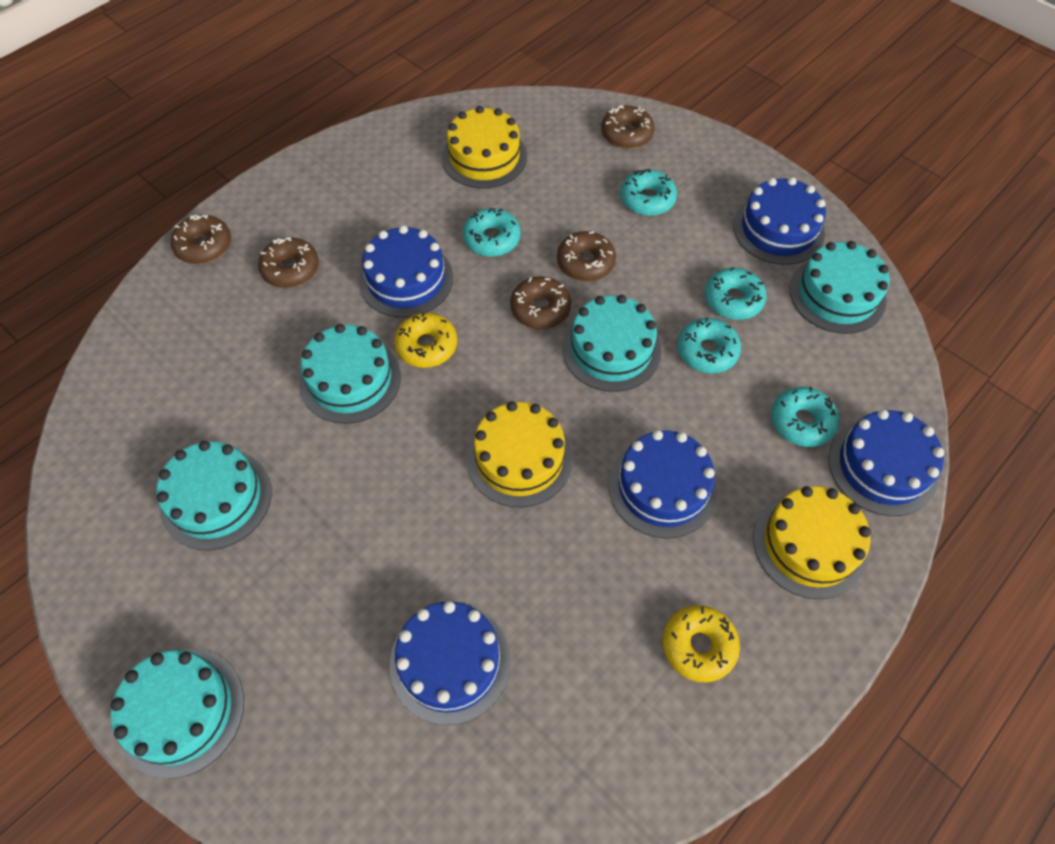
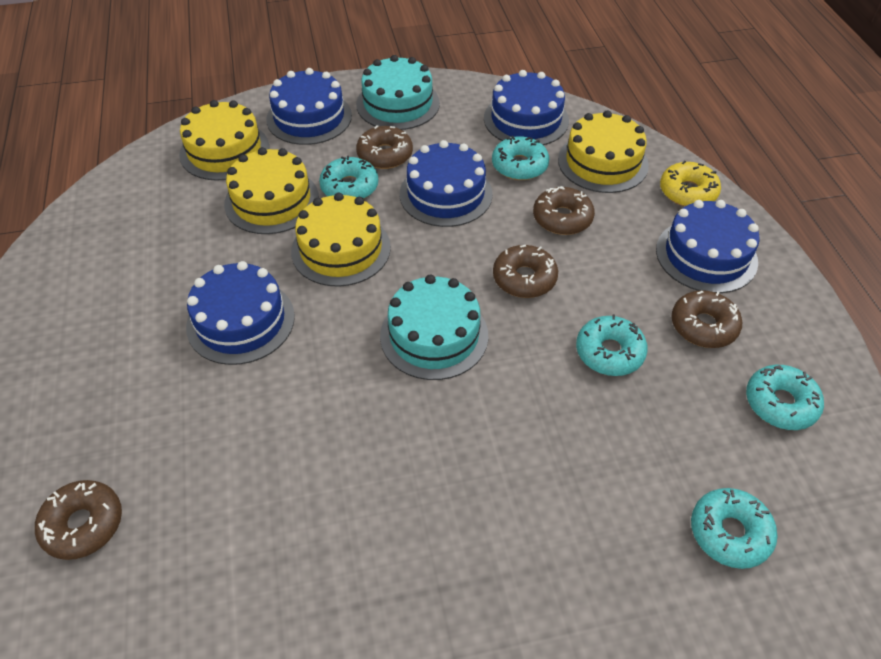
turquoise cake: [111,649,244,779] [156,441,272,550] [299,324,401,424] [562,295,661,392] [789,241,890,334] = 5 -> [356,55,440,130] [380,275,488,380] = 2
yellow cake: [442,106,527,189] [466,401,573,508] [753,486,871,599] = 3 -> [179,100,269,180] [224,147,319,234] [291,193,391,287] [558,110,649,193] = 4
yellow donut: [394,312,457,368] [663,605,740,683] = 2 -> [660,160,721,207] = 1

